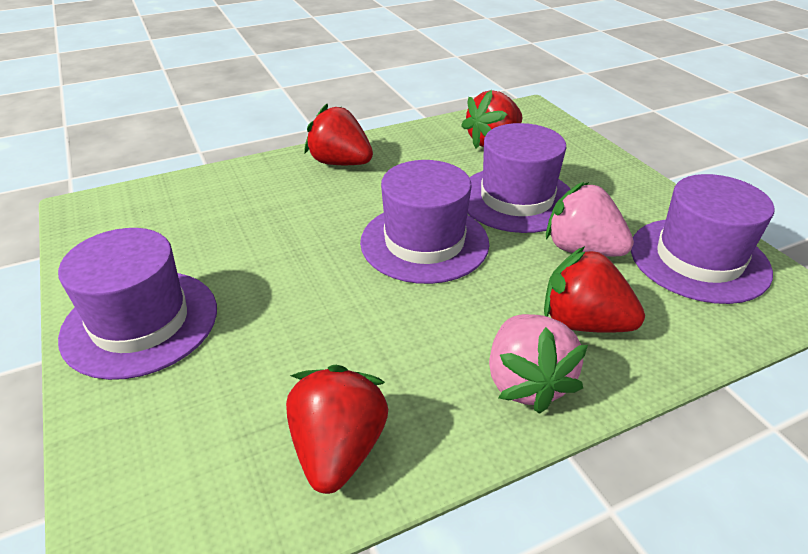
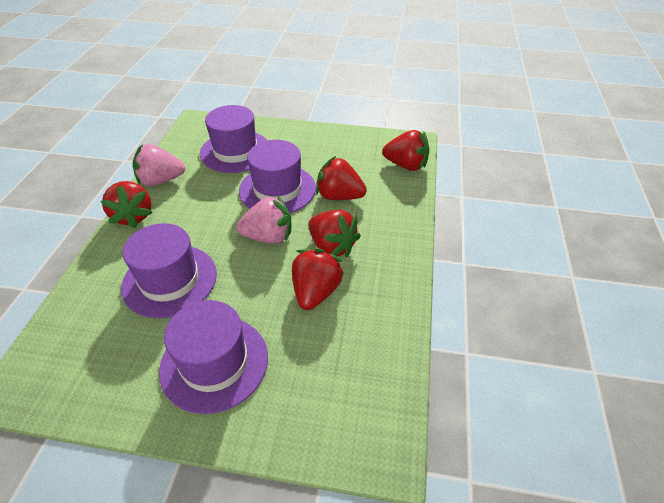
red strawberry: [286,365,388,494] [305,104,373,165] [461,90,522,149] [544,246,645,333] = 4 -> [100,181,153,228] [292,248,344,310] [308,210,361,257] [316,156,367,200] [382,130,429,171] = 5

